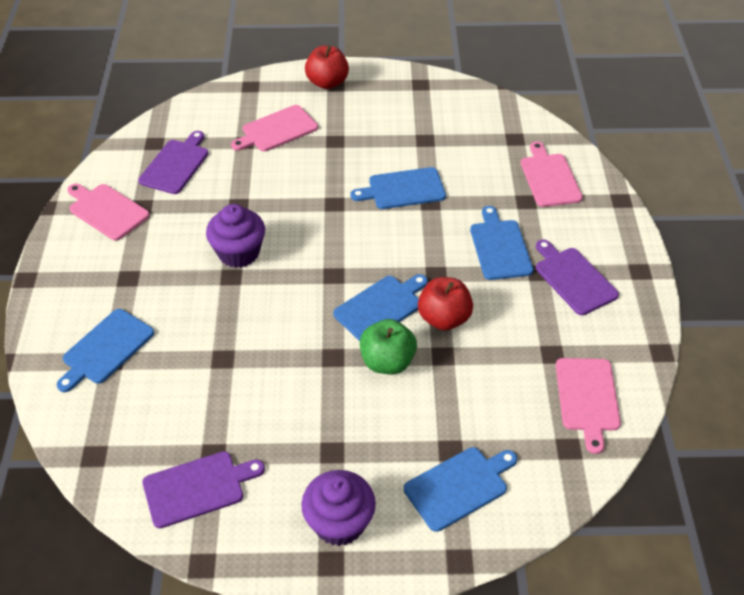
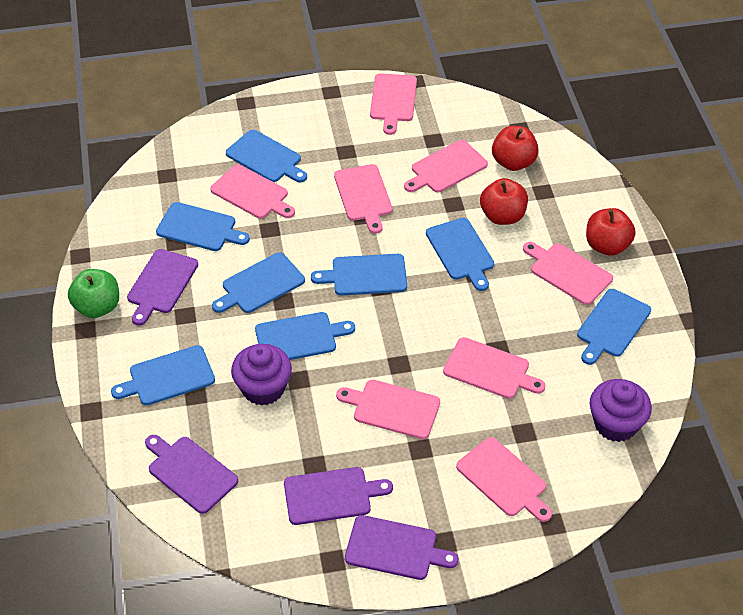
blue cutting board: [57,309,154,392] [333,274,428,341] [351,167,446,209] [404,447,517,532] [470,206,533,280] = 5 -> [111,345,215,405] [156,202,250,251] [212,252,305,313] [226,130,307,182] [255,312,355,360] [311,254,407,295] [426,218,494,291] [577,289,651,365] = 8
pink cutting board: [67,183,150,241] [231,105,318,152] [521,141,583,207] [556,358,621,454] = 4 -> [210,164,295,219] [334,164,392,234] [336,380,440,439] [370,73,417,135] [404,140,488,192] [443,337,546,399] [456,437,552,522] [523,242,613,305] = 8
purple cutting board: [138,131,208,194] [142,451,265,528] [536,240,619,315] = 3 -> [127,249,198,326] [145,435,238,514] [284,467,393,525] [345,515,458,580] = 4
red apple: [305,45,349,89] [418,277,473,330] = 2 -> [480,178,528,225] [492,126,539,171] [586,208,636,256] = 3

